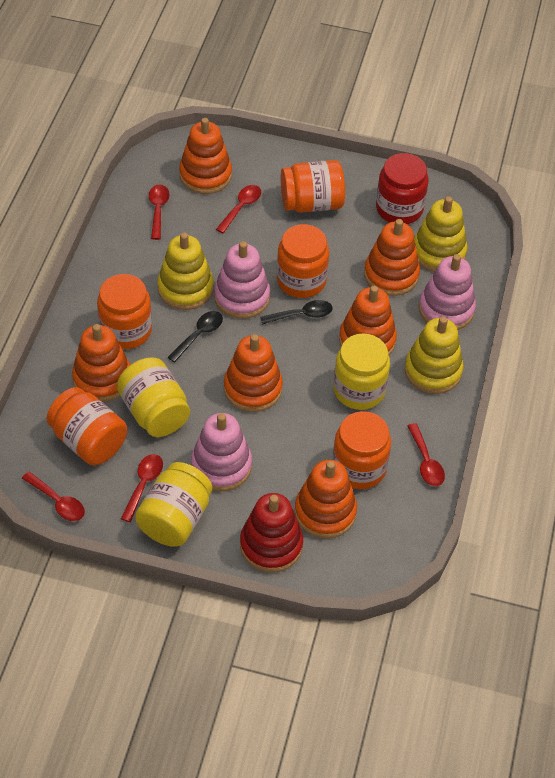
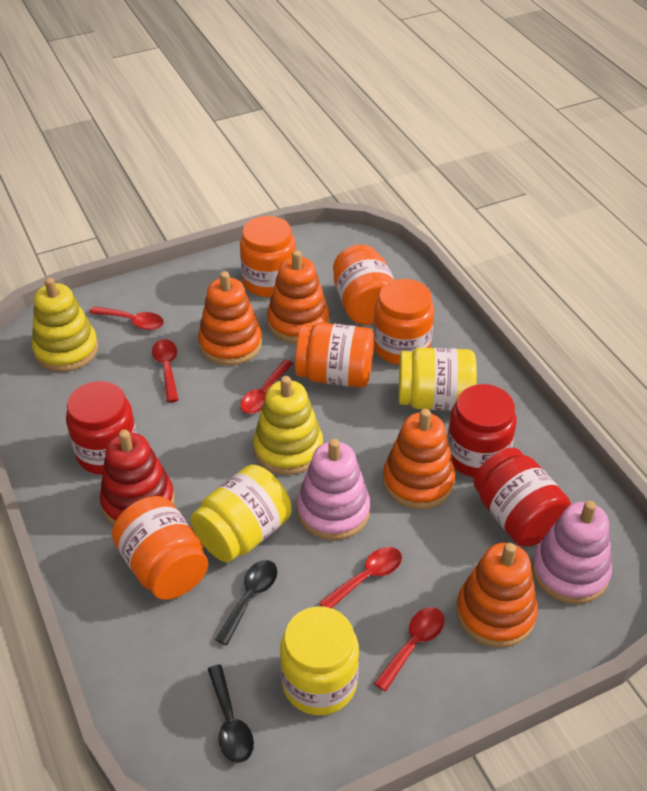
orange stacking toy: [72,324,130,402] [179,118,232,194] [224,334,283,412] [295,460,357,539] [339,286,397,355] [364,219,420,296] = 6 -> [198,271,262,366] [267,250,329,343] [383,409,455,509] [456,543,538,648] = 4
pink stacking toy: [191,413,252,491] [214,241,270,319] [419,254,476,330] = 3 -> [297,439,370,540] [532,501,612,604] = 2
red jar: [376,153,428,224] = 1 -> [66,381,137,475] [447,384,517,477] [473,448,571,547] = 3
yellow stacking toy: [158,232,214,310] [405,317,463,394] [414,196,467,272] = 3 -> [32,277,98,372] [253,376,323,475] = 2

